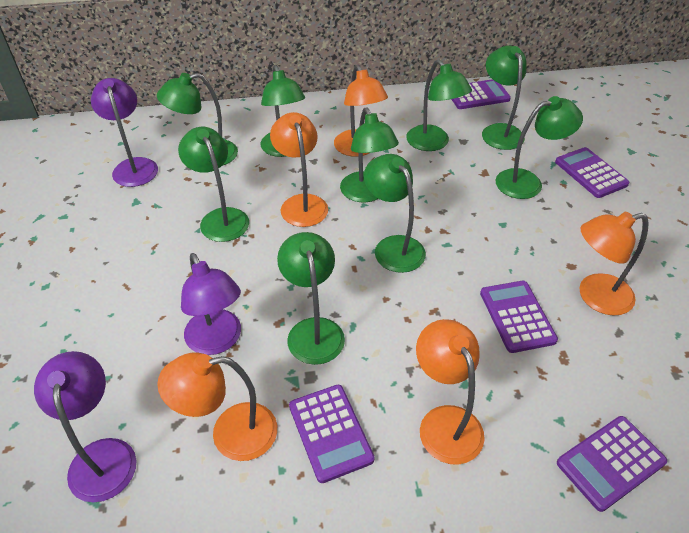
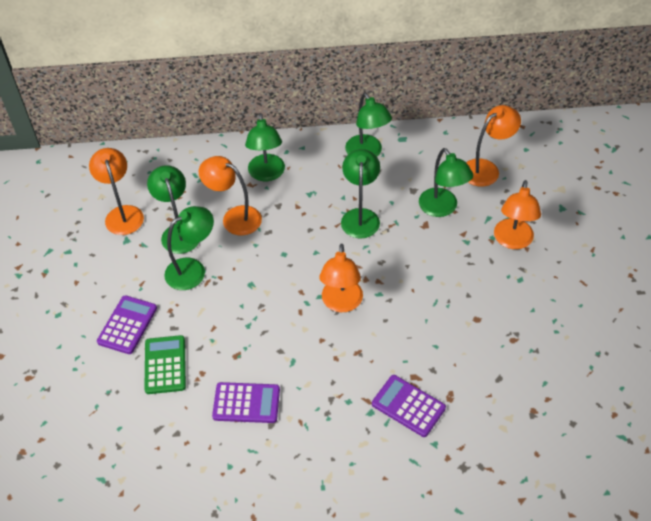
green calculator: none = 0 -> [144,335,186,394] = 1
green lamp: [157,73,238,166] [178,127,249,242] [260,65,305,157] [277,232,345,365] [340,107,399,202] [364,154,426,273] [406,60,472,151] [482,45,527,150] [496,96,583,199] = 9 -> [147,165,199,254] [164,206,214,290] [245,113,285,181] [341,149,380,239] [345,93,392,156] [419,148,473,217] = 6
purple calculator: [289,385,375,483] [451,79,511,109] [480,281,558,353] [555,147,630,198] [557,416,667,512] = 5 -> [97,295,157,354] [212,382,280,423] [372,375,446,437] = 3
purple lamp: [34,351,137,502] [91,78,158,187] [181,253,241,355] = 3 -> none = 0

